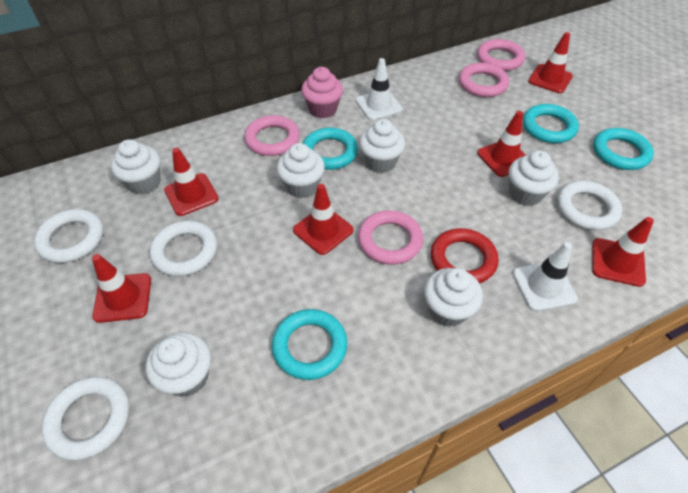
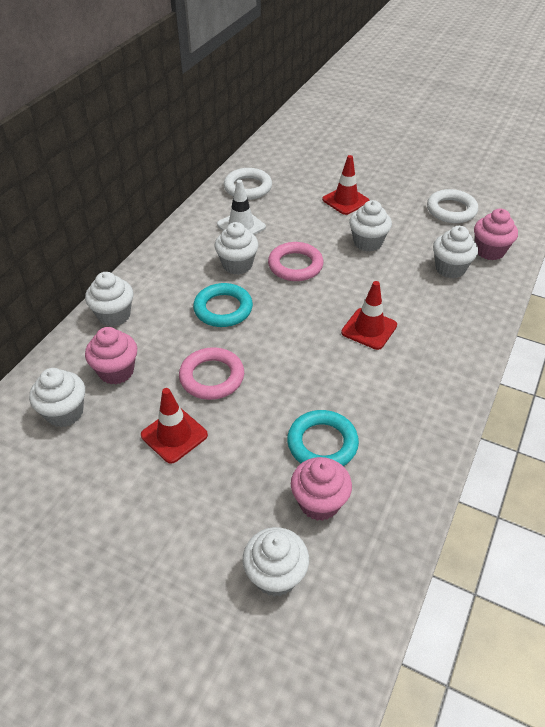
pink cupcake: [301,67,343,118] = 1 -> [85,327,137,385] [291,457,352,521] [474,208,518,260] = 3
pink ring: [244,115,300,156] [358,210,423,265] [459,63,509,97] [477,39,525,71] = 4 -> [179,347,244,400] [268,242,324,281] = 2
red ring: [431,228,499,283] = 1 -> none = 0
red traffic cone: [92,254,151,323] [164,148,219,216] [293,184,354,255] [477,111,526,177] [528,32,573,93] [592,217,654,287] = 6 -> [141,388,208,464] [322,155,370,215] [341,281,397,350] = 3
turquoise ring: [272,309,347,380] [302,128,358,170] [523,104,579,143] [593,128,654,170] = 4 -> [193,283,253,327] [287,410,359,466] = 2
white ring: [34,209,103,263] [42,377,130,460] [150,221,217,276] [557,181,622,230] = 4 -> [224,168,272,200] [427,189,478,223] = 2
white traffic cone: [356,58,403,121] [512,242,578,311] = 2 -> [217,180,266,235] = 1

